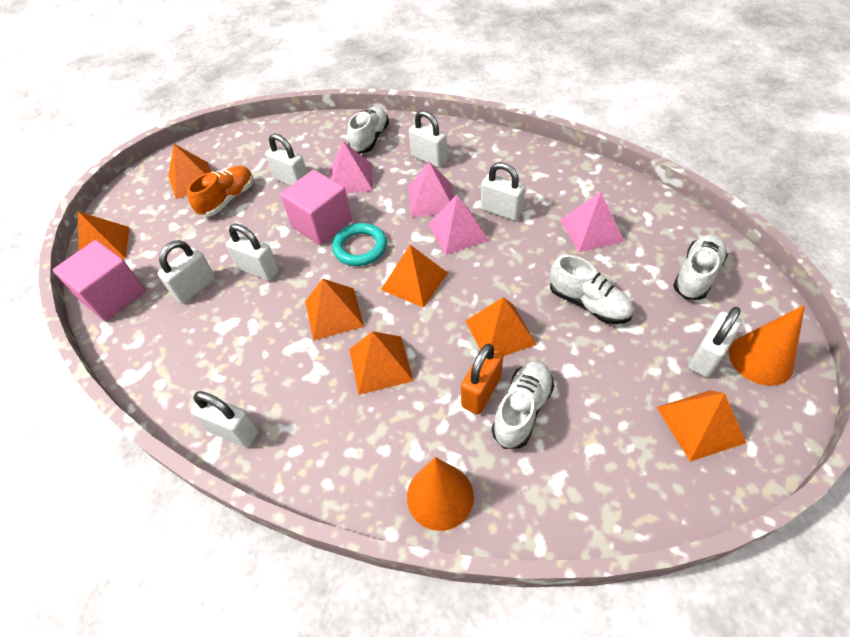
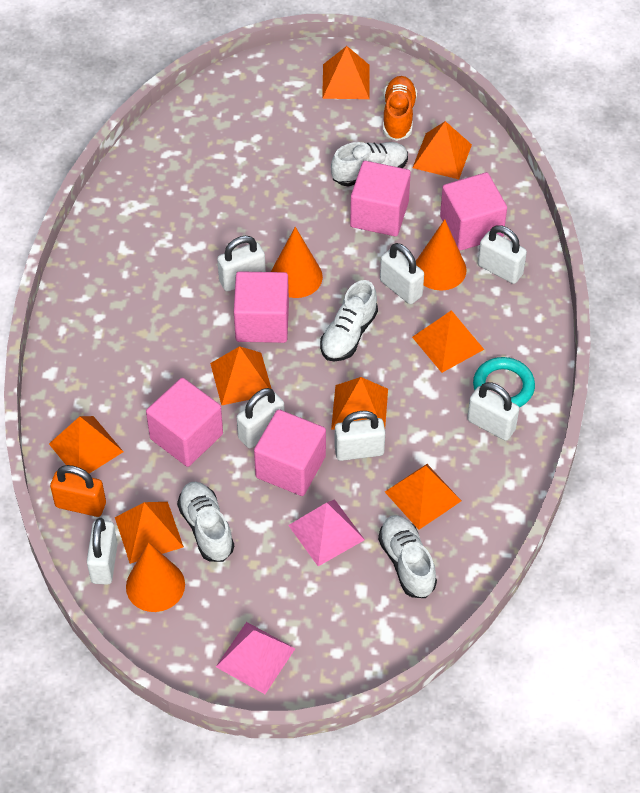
orange cone: [407,457,474,531] [729,305,805,386] = 2 -> [126,542,185,612] [271,227,323,298] [416,219,467,291] = 3
orange pyramid: [78,212,130,259] [168,144,211,199] [305,279,364,341] [349,331,413,395] [381,245,448,308] [466,297,537,356] [657,390,746,462] = 7 -> [49,416,123,473] [115,502,184,564] [210,346,272,406] [322,46,370,99] [331,377,388,430] [385,464,461,530] [412,121,472,179] [412,310,484,373] = 8
pink cube: [53,240,145,321] [280,170,352,245] = 2 -> [146,378,223,467] [234,271,289,343] [254,409,326,496] [350,161,411,236] [440,172,507,251] = 5
pink pyramid: [330,141,373,194] [408,162,453,217] [428,194,489,255] [560,192,624,252] = 4 -> [216,622,296,694] [288,499,365,566] = 2

